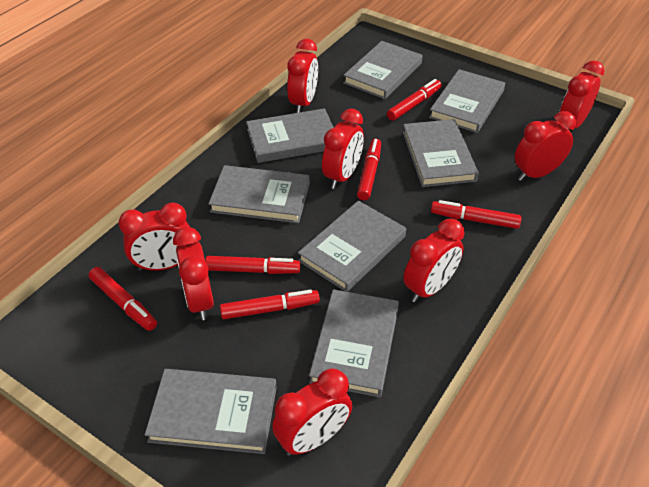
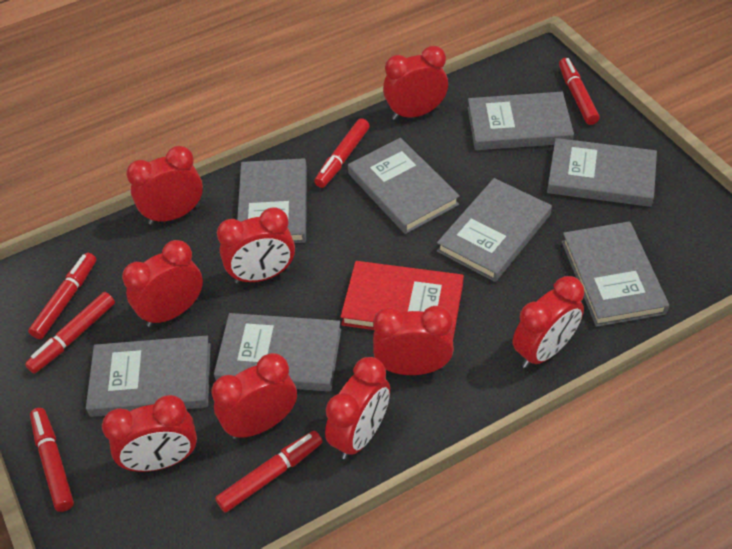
red book: none = 0 -> [340,261,464,338] = 1
red clock: [118,203,190,271] [173,227,214,320] [272,368,352,456] [287,39,318,113] [322,109,364,189] [403,218,464,302] [514,111,576,181] [559,60,604,130] = 8 -> [102,395,197,472] [122,240,203,327] [126,146,203,225] [212,353,297,439] [217,207,295,284] [325,357,390,459] [373,306,454,375] [383,46,448,120] [513,276,584,368] = 9

